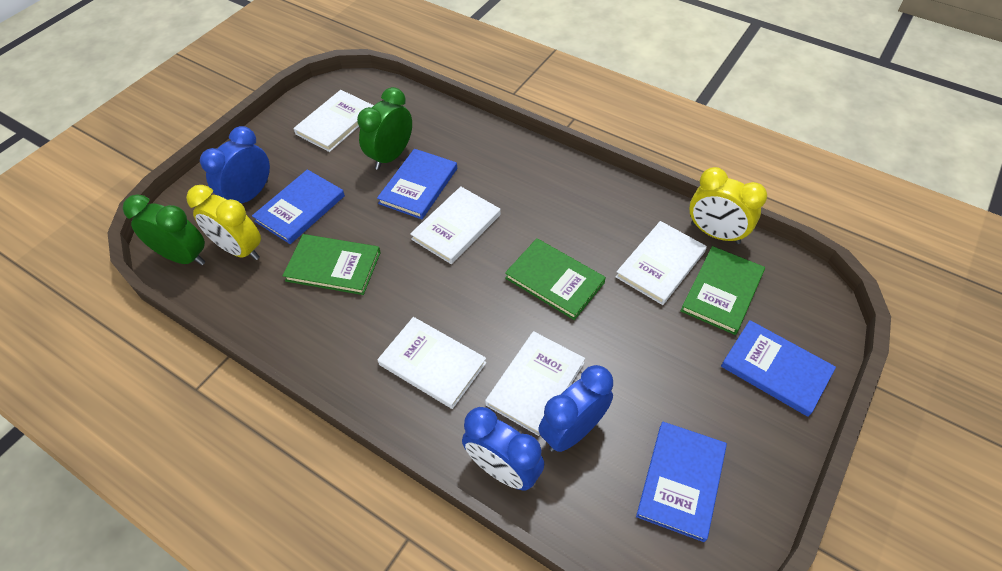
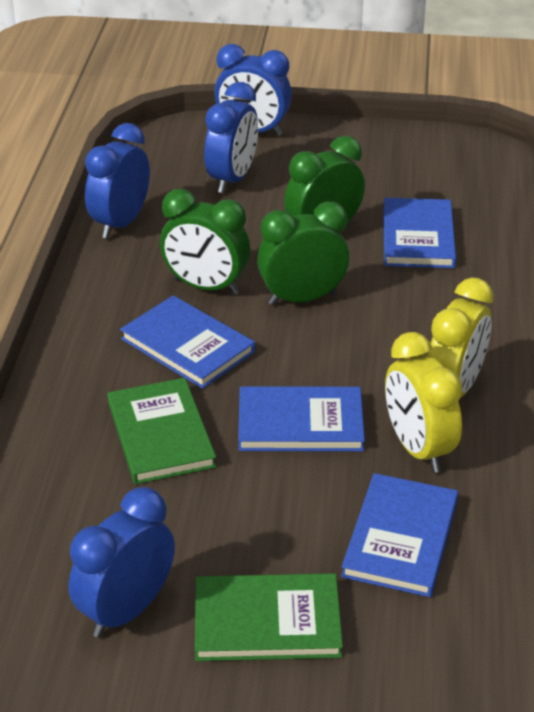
blue clock: [200,126,270,204] [462,407,544,491] [538,365,613,452] = 3 -> [69,487,175,638] [85,123,150,239] [204,82,258,193] [214,44,292,136] = 4
green book: [283,234,381,295] [505,238,606,320] [681,246,765,335] = 3 -> [108,378,216,484] [195,573,343,661] = 2
green clock: [123,194,205,265] [357,87,412,170] = 2 -> [160,189,250,295] [257,201,350,306] [284,136,365,224] = 3
white book: [293,90,374,152] [377,317,487,409] [410,186,501,264] [485,331,585,436] [615,221,707,305] = 5 -> none = 0

